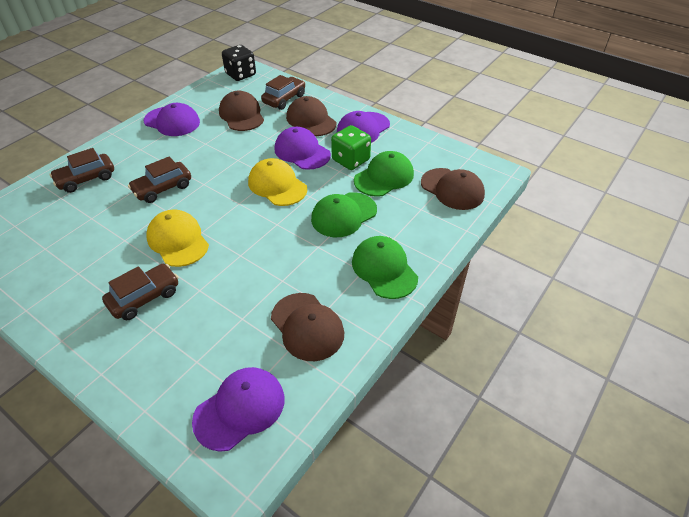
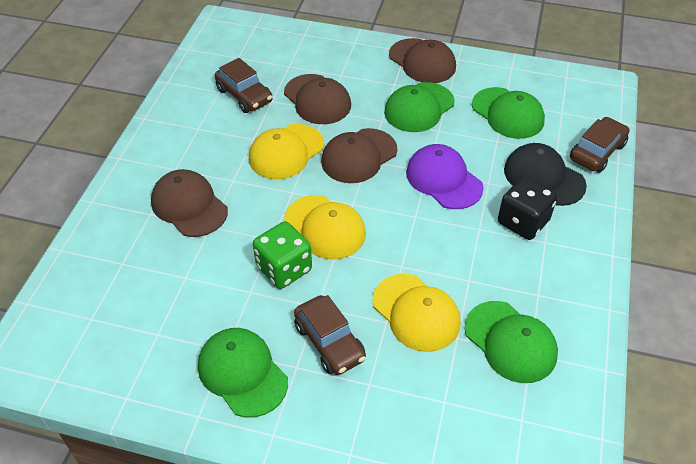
black cap: none = 0 -> [504,143,587,206] = 1
brown car: [50,148,114,193] [102,264,179,320] [128,156,191,203] [261,75,305,110] = 4 -> [215,58,273,113] [294,295,366,375] [570,117,629,173] = 3
green cap: [311,192,377,237] [352,236,418,299] [354,151,414,197] = 3 -> [198,328,288,418] [384,82,455,132] [464,301,558,383] [472,87,545,139] = 4
purple cap: [144,103,200,136] [192,367,284,452] [275,127,331,170] [337,111,390,143] = 4 -> [406,144,484,209] = 1
yellow cap: [146,210,209,267] [248,158,307,206] = 2 -> [249,124,324,179] [284,195,366,260] [372,274,461,352] = 3

